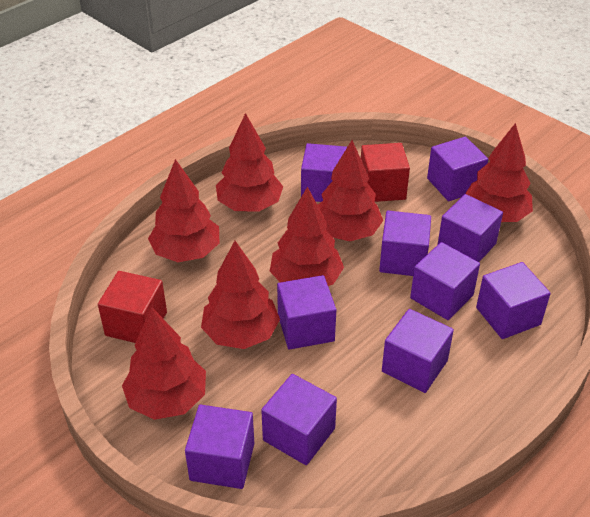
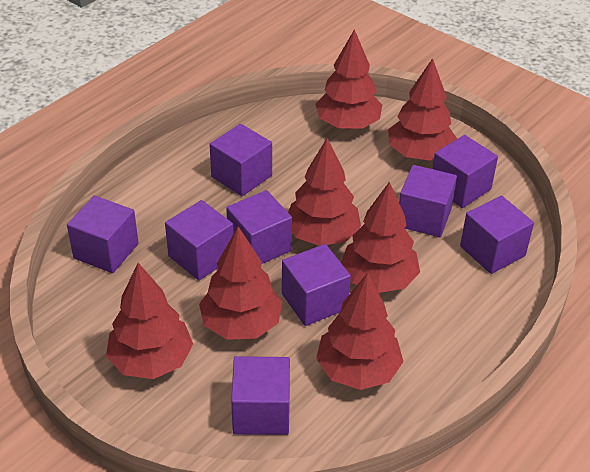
purple cube: [185,405,254,489] [261,374,337,465] [277,275,336,350] [301,143,347,202] [379,211,431,276] [382,309,454,393] [410,242,480,320] [427,137,488,201] [438,194,503,262] [476,262,551,339] = 10 -> [67,196,139,273] [165,200,234,280] [209,124,272,196] [226,190,292,264] [231,356,290,435] [282,244,351,326] [399,165,457,237] [432,135,498,208] [460,196,534,274] = 9
red cube: [98,271,167,343] [361,143,410,202] = 2 -> none = 0

